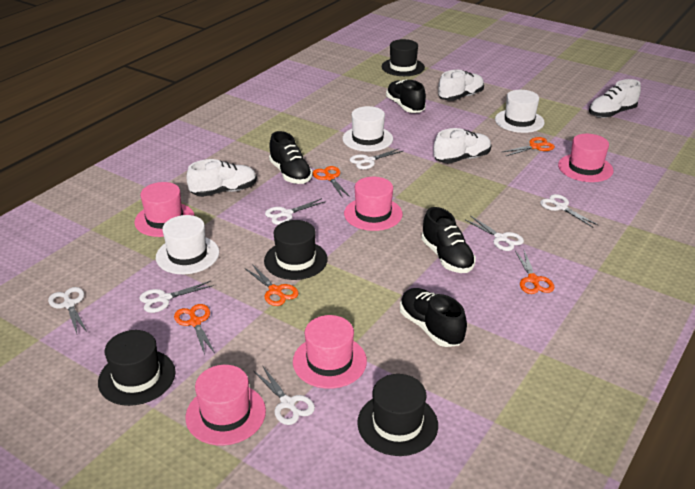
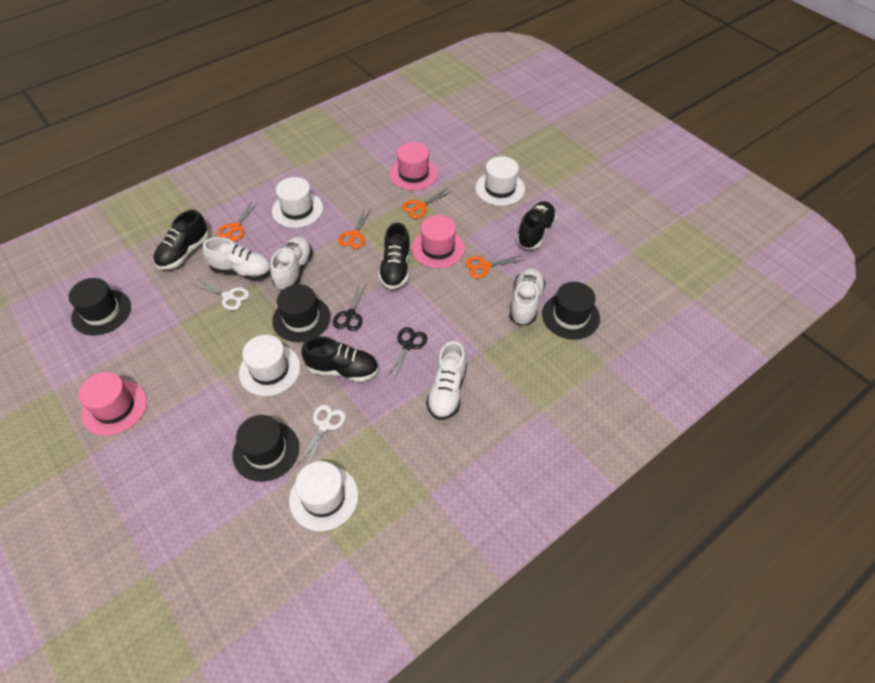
black scissors: none = 0 -> [333,283,367,331] [385,327,427,381] = 2
orange scissors: [174,304,215,355] [244,264,298,306] [313,166,350,198] [503,137,555,156] [515,250,554,294] = 5 -> [217,201,257,241] [338,208,371,249] [402,188,452,219] [465,255,524,278] = 4
pink hat: [134,182,195,237] [185,365,266,446] [293,315,367,389] [344,177,403,231] [558,134,613,182] = 5 -> [78,372,147,436] [389,142,438,191] [412,215,465,268] = 3
white hat: [156,215,219,274] [343,106,393,152] [495,90,545,133] = 3 -> [239,335,301,396] [272,177,323,228] [289,461,358,531] [475,156,525,206] = 4
white scissors: [48,287,87,333] [139,281,214,313] [254,367,315,425] [265,198,326,225] [350,148,403,169] [466,216,524,251] [540,194,598,227] = 7 -> [194,279,249,310] [299,405,346,464] = 2

